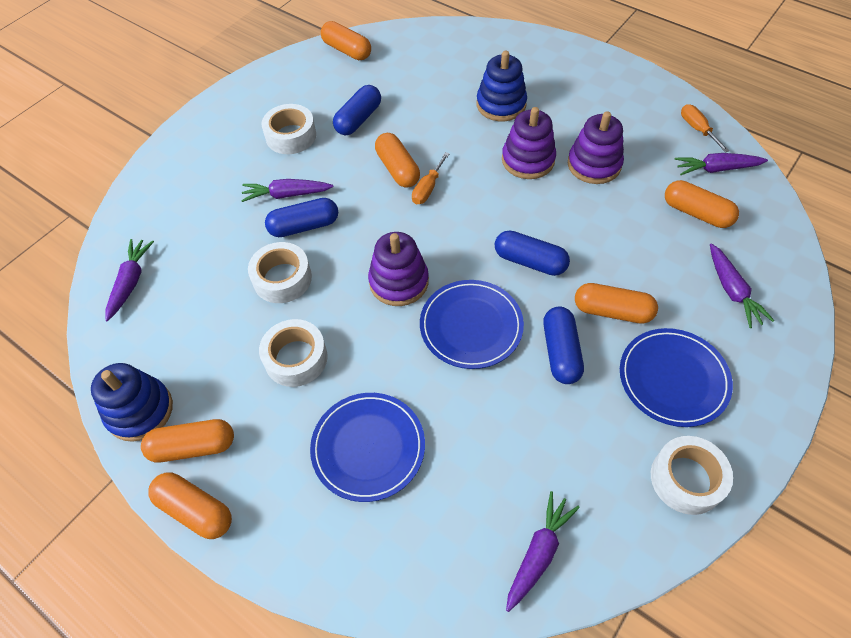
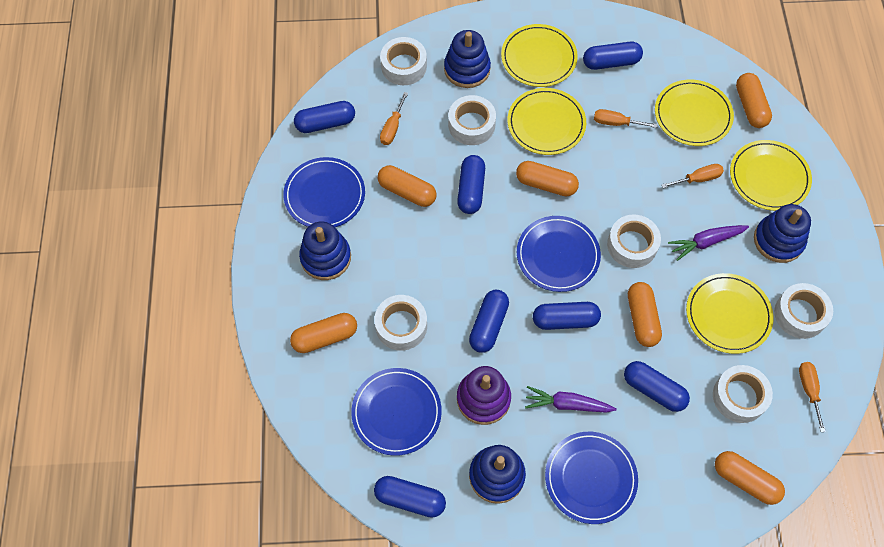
blue capsule: [265,198,338,237] [333,85,381,135] [495,230,570,276] [543,307,584,384] = 4 -> [294,101,355,133] [374,476,446,518] [457,155,485,214] [469,290,509,353] [533,302,601,330] [583,42,643,70] [624,361,690,412] = 7
blue plate: [310,393,425,502] [420,280,524,369] [620,328,733,427] = 3 -> [283,157,365,227] [351,368,442,456] [517,216,601,292] [545,432,638,524] = 4
blue stacking toy: [91,363,173,442] [477,51,527,121] = 2 -> [299,221,351,280] [444,30,491,88] [469,445,526,504] [754,204,811,263] = 4
orange screwdriver: [412,152,449,204] [681,104,729,153] = 2 -> [380,92,408,145] [594,109,658,128] [661,164,724,188] [799,362,826,432] = 4
purple carrot: [105,239,154,321] [241,179,333,202] [506,491,580,612] [674,153,768,175] [710,243,775,328] = 5 -> [525,386,617,413] [668,225,749,261] = 2
purple stacking toy: [368,232,429,306] [502,107,556,179] [568,111,624,184] = 3 -> [457,366,511,425] = 1
white tape: [248,242,312,303] [259,319,328,387] [261,104,316,154] [651,436,733,515] = 4 -> [374,295,427,351] [380,37,427,85] [448,95,496,145] [607,215,661,268] [713,365,773,423] [774,283,833,339] = 6
yellow plate: none = 0 -> [501,24,578,87] [507,88,586,155] [655,80,734,146] [686,273,774,354] [730,140,812,211] = 5

